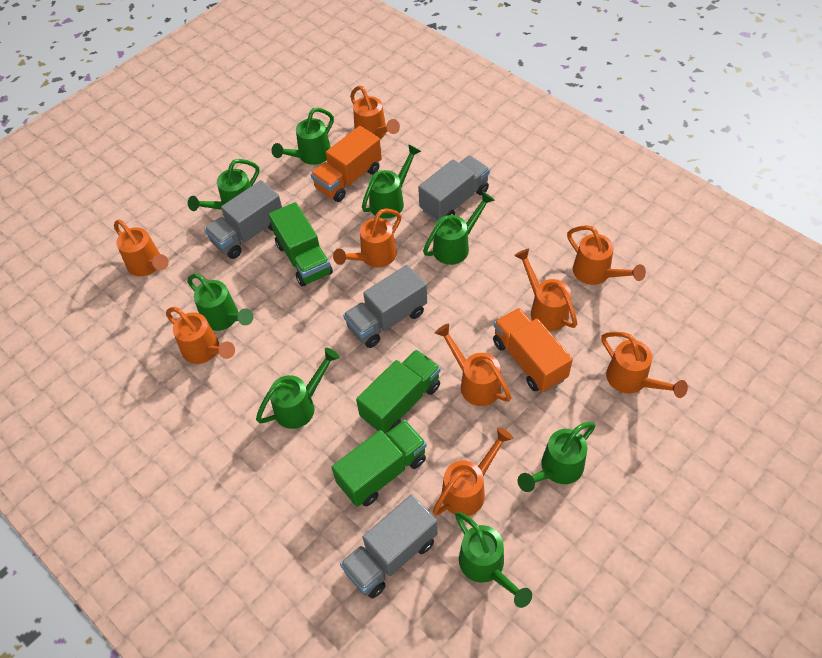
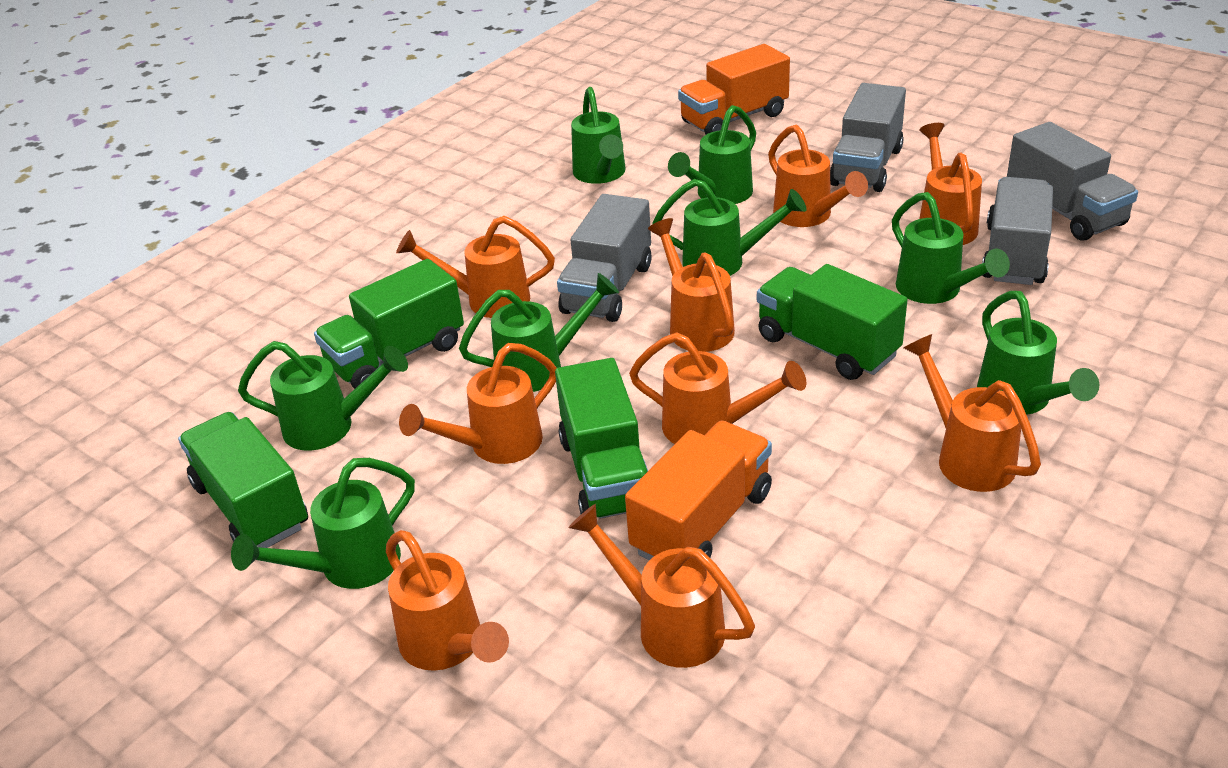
green truck: [269,202,333,287] [332,420,427,507] [356,350,441,434] = 3 -> [178,412,308,548] [314,259,464,389] [555,358,648,519] [757,264,907,380] = 4

